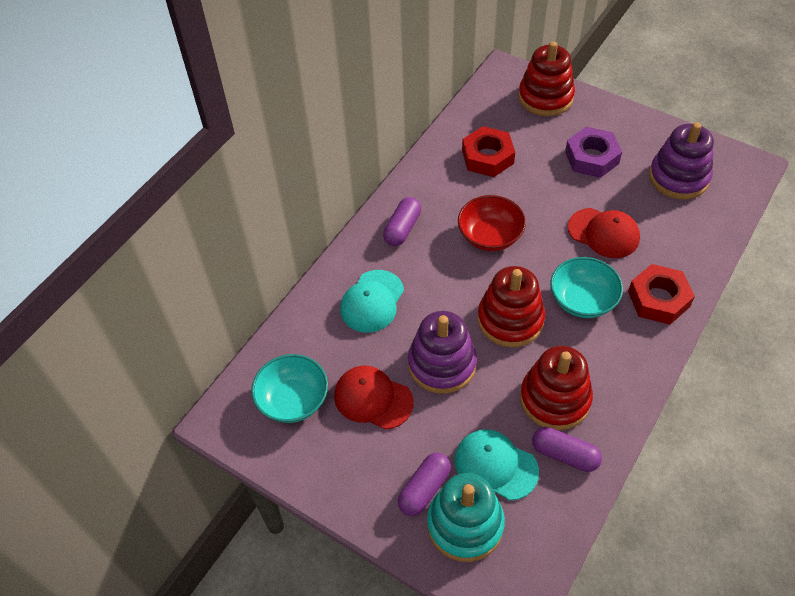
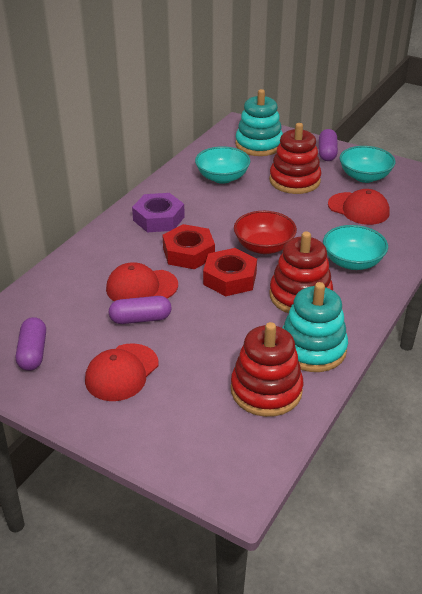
purple stacking toy: [408,311,477,394] [649,122,714,199] = 2 -> none = 0
red cap: [334,366,414,430] [568,208,640,258] = 2 -> [85,343,158,401] [106,262,178,301] [328,189,390,225] = 3
turquoise bowl: [251,354,328,423] [550,257,623,318] = 2 -> [195,146,250,184] [323,225,388,270] [340,146,395,183] = 3
turquoise cap: [340,270,404,333] [455,429,539,500] = 2 -> none = 0
turquoise stacking toy: [427,473,505,562] = 1 -> [235,89,283,156] [283,282,348,372] = 2

